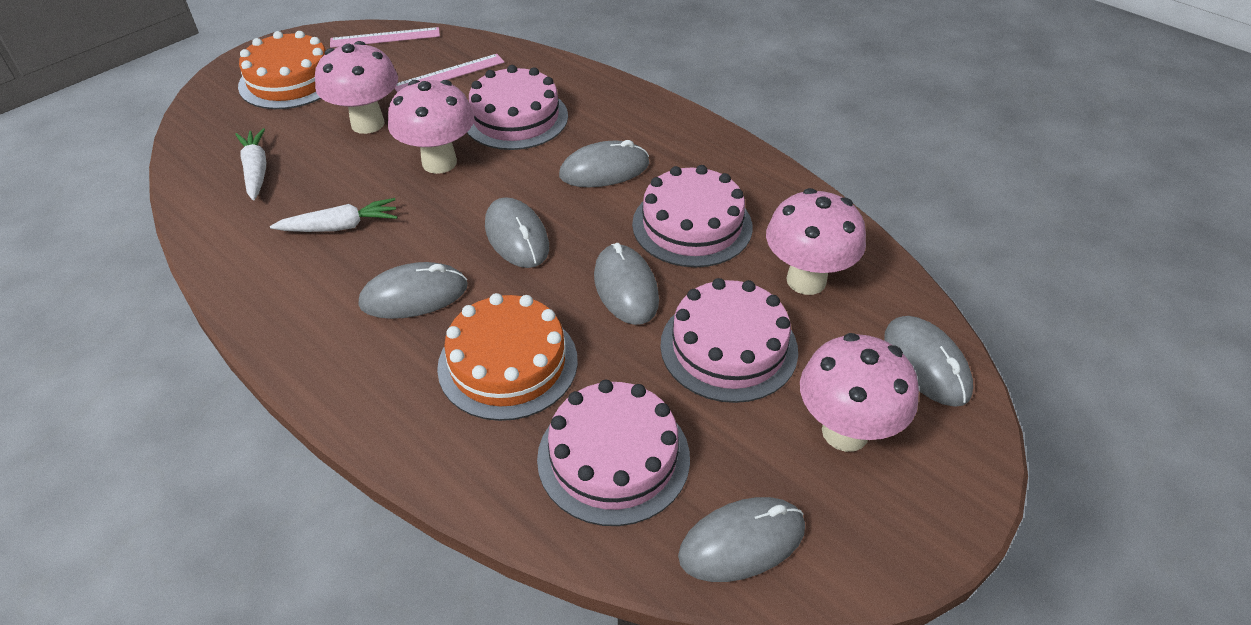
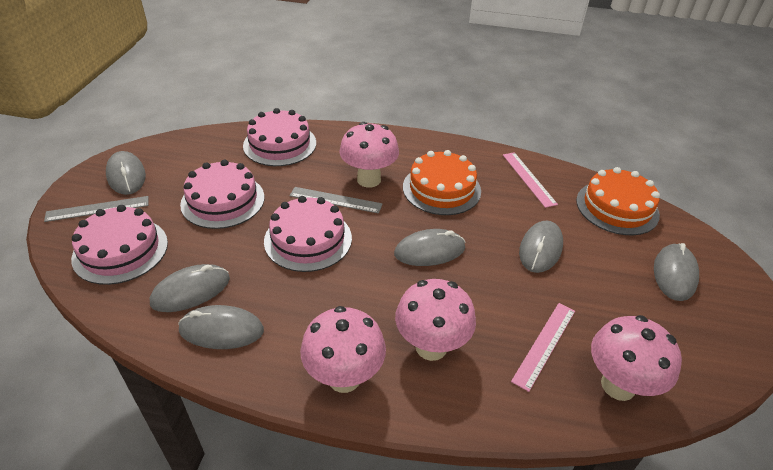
grey ruler: none = 0 -> [44,196,149,222] [290,187,383,213] = 2
white carrot: [235,128,266,200] [270,198,397,232] = 2 -> none = 0

